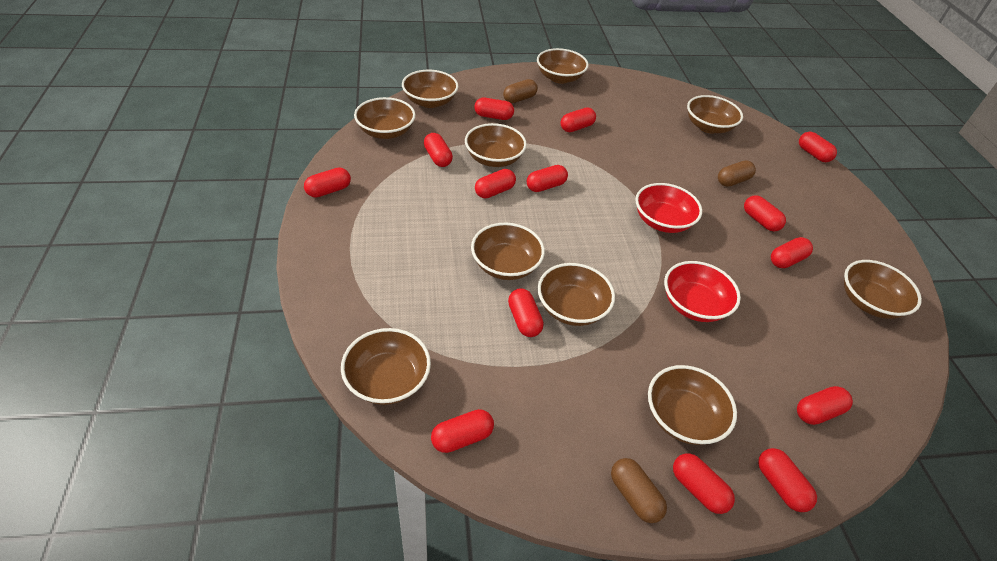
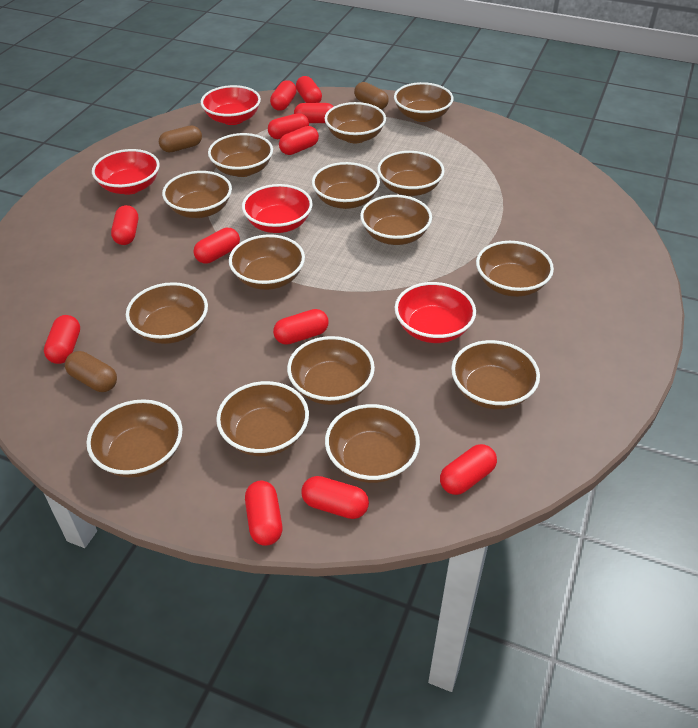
brown bowl: [341,328,431,405] [354,97,416,139] [402,70,459,108] [465,123,527,167] [471,223,545,280] [537,48,589,84] [538,263,615,326] [648,365,737,445] [687,95,743,134] [844,260,922,319] = 10 -> [87,399,183,478] [126,282,208,344] [162,171,232,218] [208,133,273,177] [216,381,309,456] [229,235,305,290] [287,336,375,405] [312,162,380,209] [324,102,386,143] [325,404,420,483] [360,195,432,245] [377,151,445,196] [394,82,454,122] [451,340,540,410] [476,241,554,297] = 15
red bowl: [635,183,702,233] [664,261,741,322] = 2 -> [92,149,160,194] [201,85,261,125] [242,184,313,233] [395,282,476,343] = 4
red capsule: [304,167,351,198] [424,133,453,167] [431,409,494,453] [474,98,514,120] [475,169,516,199] [508,288,544,337] [527,165,568,192] [560,108,596,132] [673,453,735,514] [744,195,786,231] [758,448,817,512] [771,237,813,268] [797,386,853,425] [799,132,837,162] = 14 -> [44,315,80,364] [111,205,138,245] [193,228,240,264] [245,480,282,546] [268,113,309,139] [270,80,297,111] [273,309,329,345] [279,126,319,155] [294,103,334,123] [296,76,322,103] [301,476,369,519] [440,444,497,495] = 12

